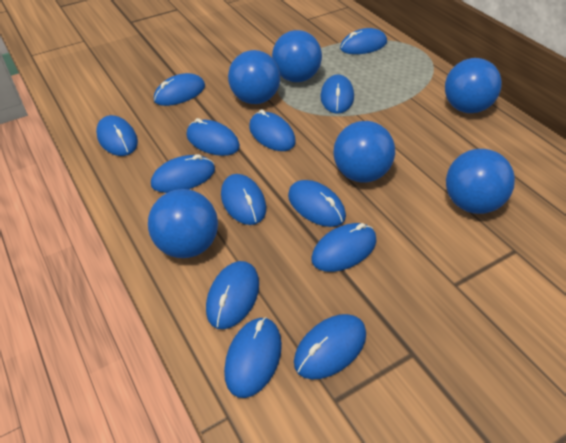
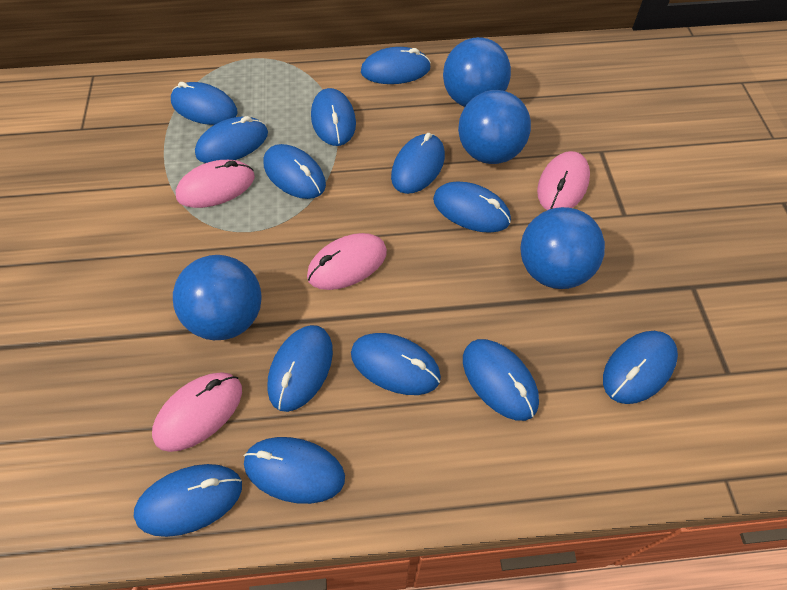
blue ball: [148,189,218,258] [228,50,280,104] [272,30,322,82] [333,121,395,183] [445,58,502,113] [446,149,515,214] = 6 -> [173,255,262,340] [443,37,511,107] [458,90,531,164] [520,207,605,289] = 4
pink mouse: none = 0 -> [152,372,242,452] [175,160,255,208] [307,233,387,290] [537,151,590,210] = 4

